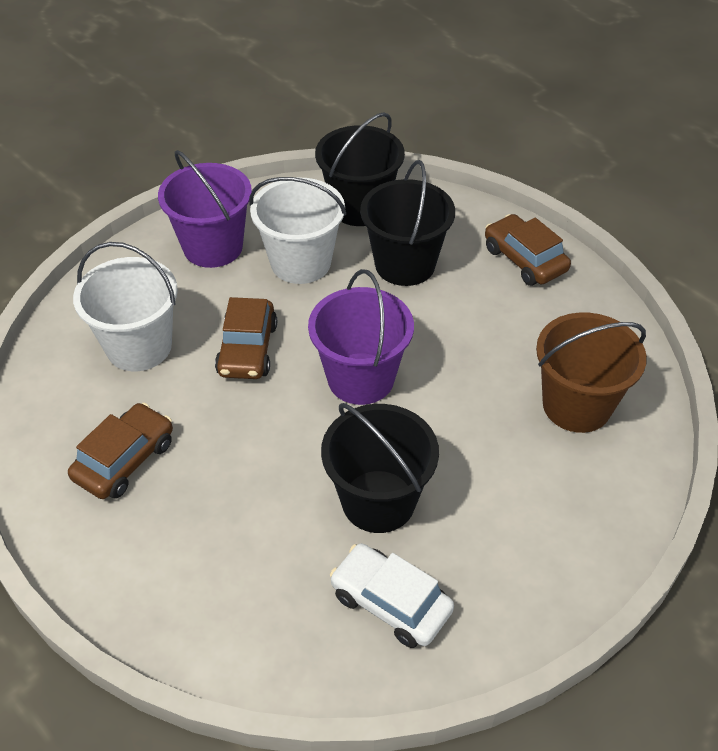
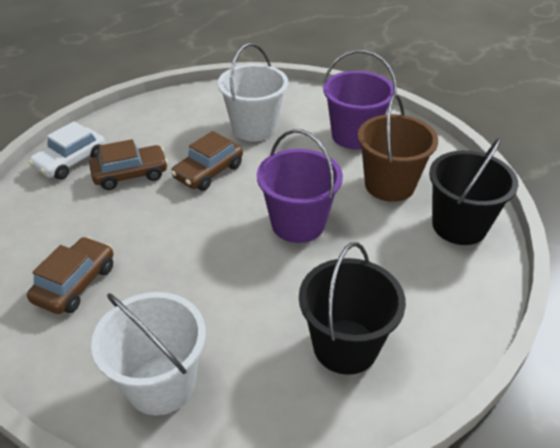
black bucket: [315,112,405,226] [321,403,439,533] [360,160,455,286] = 3 -> [299,242,406,375] [429,137,518,245] = 2

